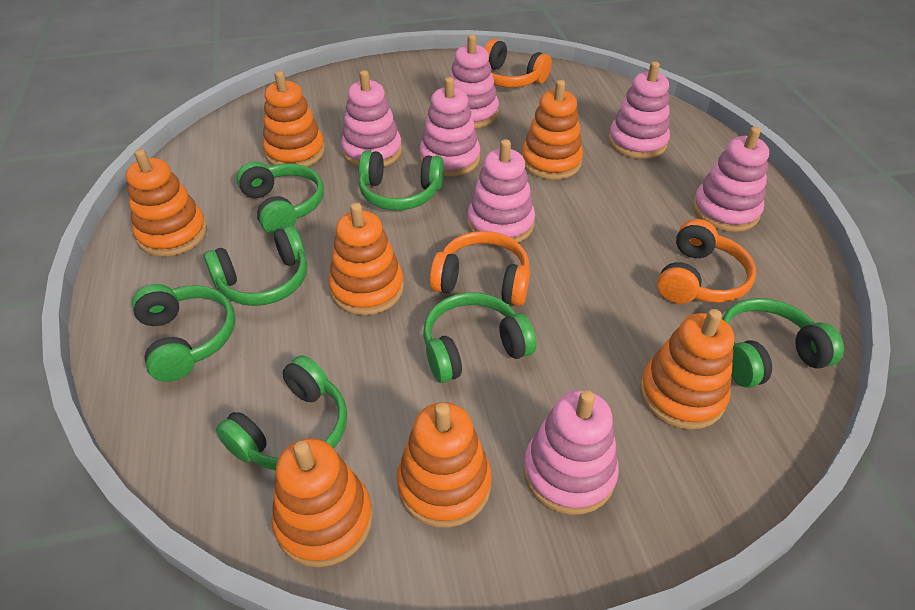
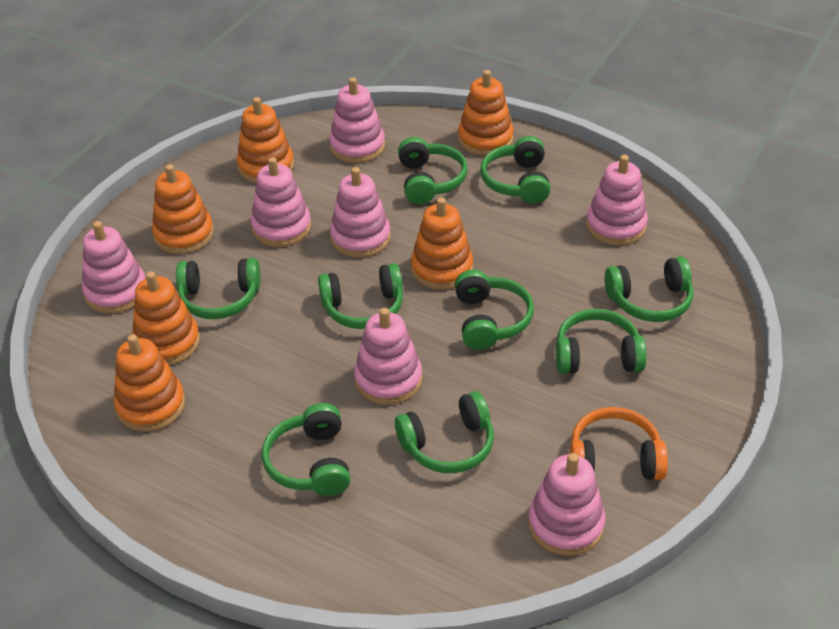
green headphones: [132,284,236,382] [204,226,307,306] [216,355,347,470] [236,161,324,234] [359,151,444,210] [423,292,536,383] [722,298,844,388] = 7 -> [176,258,260,319] [262,403,350,496] [318,263,403,329] [395,391,494,473] [398,137,468,204] [455,270,534,350] [480,136,550,204] [556,309,647,374] [604,257,693,322] = 9
orange headphones: [430,231,530,306] [484,39,552,88] [657,219,756,304] = 3 -> [570,407,668,480] = 1
orange stacking toy: [126,149,207,257] [263,71,325,167] [271,438,373,567] [328,203,404,315] [397,402,492,528] [522,80,583,180] [640,309,734,430] = 7 -> [114,334,185,432] [132,271,200,365] [152,164,214,254] [237,97,294,183] [411,197,473,290] [458,70,514,156] = 6

